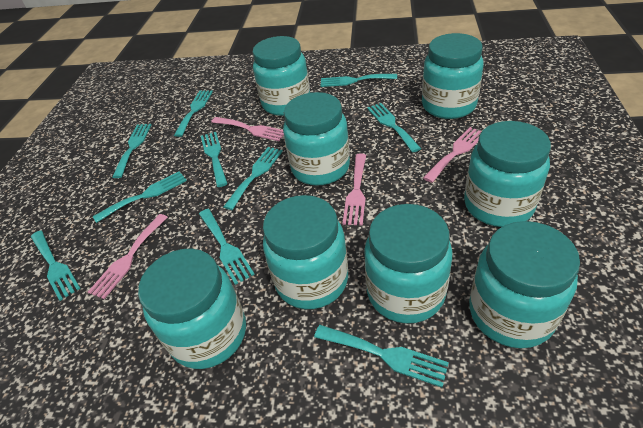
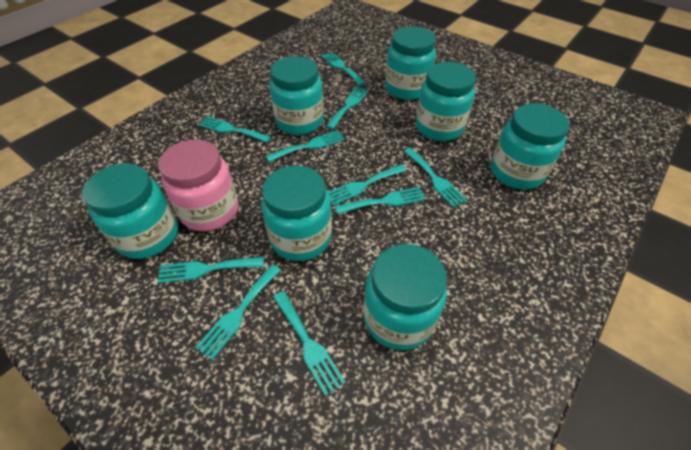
pink fork: [88,214,168,299] [211,117,284,141] [342,154,366,226] [423,127,481,183] = 4 -> none = 0
pink jar: none = 0 -> [158,140,238,231] = 1
turquoise jar: [138,249,246,369] [252,36,310,116] [263,195,348,309] [283,92,350,185] [364,204,452,324] [422,33,484,119] [464,121,551,227] [469,221,580,348] = 8 -> [82,164,178,259] [261,165,332,261] [269,56,324,135] [364,244,447,350] [385,26,436,100] [416,62,476,141] [491,103,570,190] = 7

